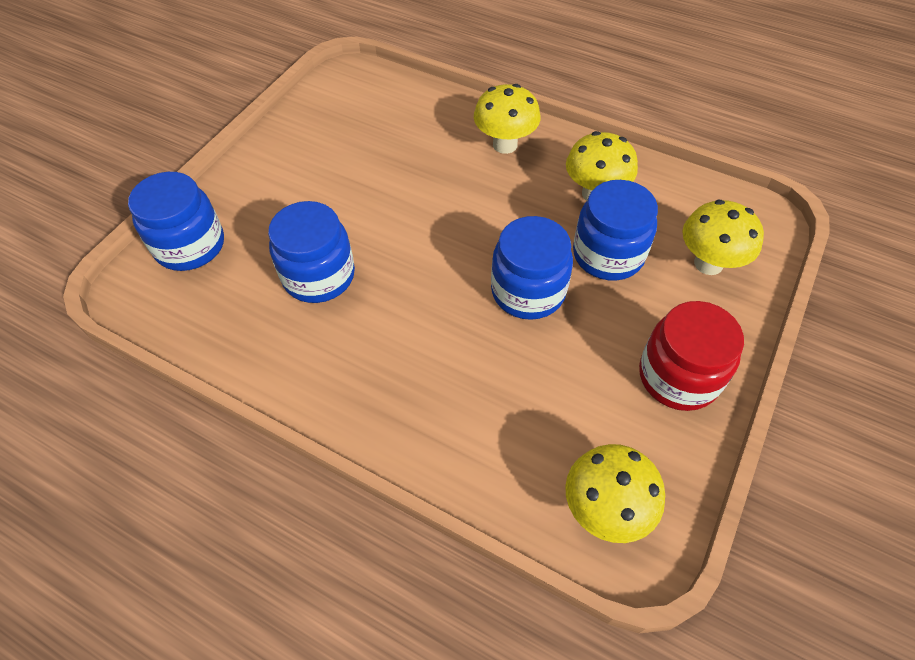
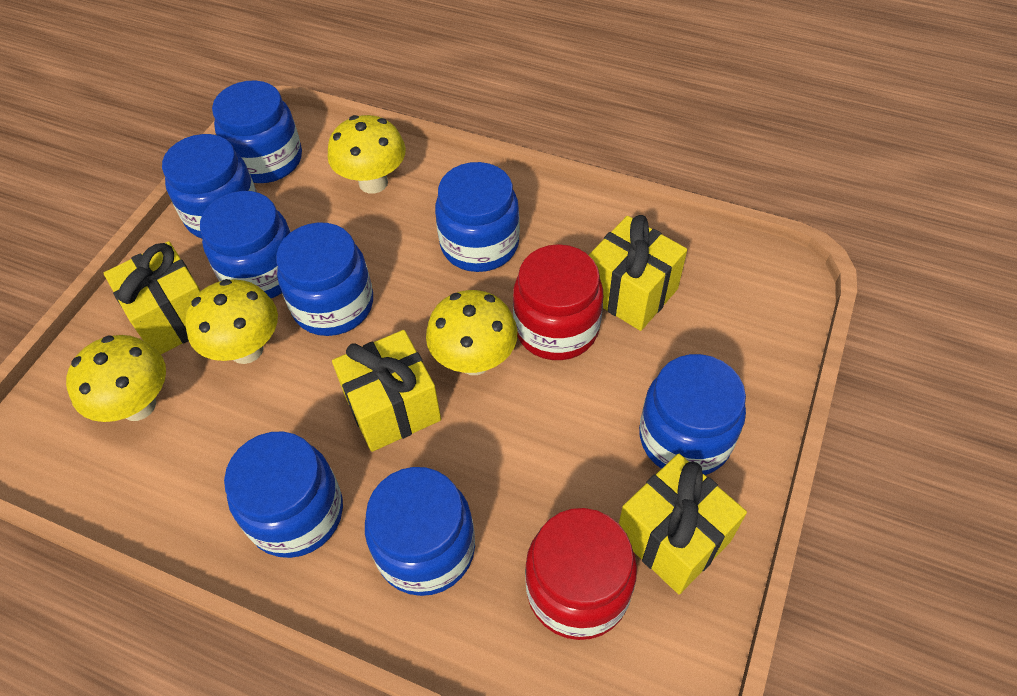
blue jar: [128,172,224,271] [268,201,355,303] [491,216,573,320] [573,180,658,280] = 4 -> [162,134,257,238] [200,191,291,298] [212,80,302,183] [224,431,343,558] [276,223,373,336] [365,467,475,596] [435,162,520,272] [639,354,746,475] = 8
red jar: [639,301,744,411] = 1 -> [513,244,603,360] [525,508,637,640] = 2
yellow gift: none = 0 -> [104,241,201,354] [332,330,441,452] [589,215,687,331] [619,453,747,594] = 4

